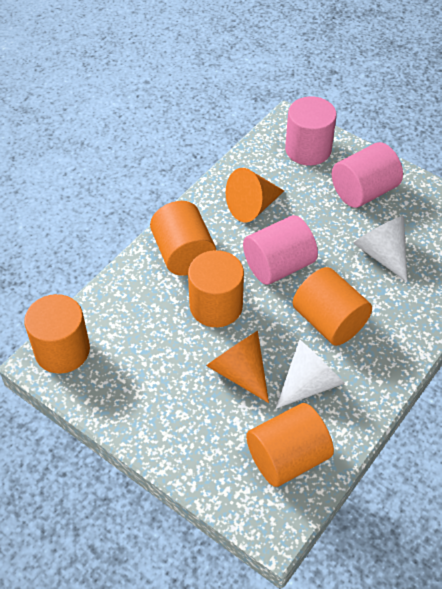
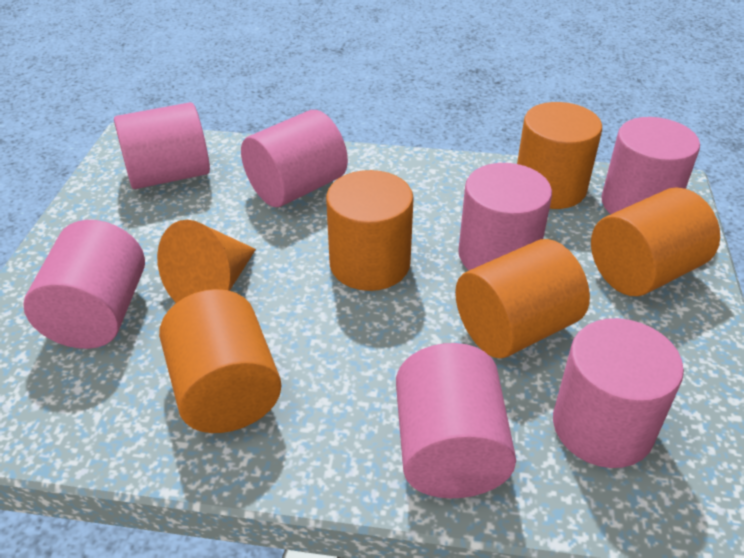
orange cone: [206,331,269,403] [226,168,284,222] = 2 -> [157,220,256,303] = 1
pink cylinder: [243,215,318,285] [285,96,337,166] [332,142,403,208] = 3 -> [23,220,145,349] [114,102,210,189] [241,110,348,207] [396,343,516,498] [458,163,552,270] [553,318,684,468] [601,117,700,214] = 7
white cone: [276,339,345,409] [353,216,407,282] = 2 -> none = 0

